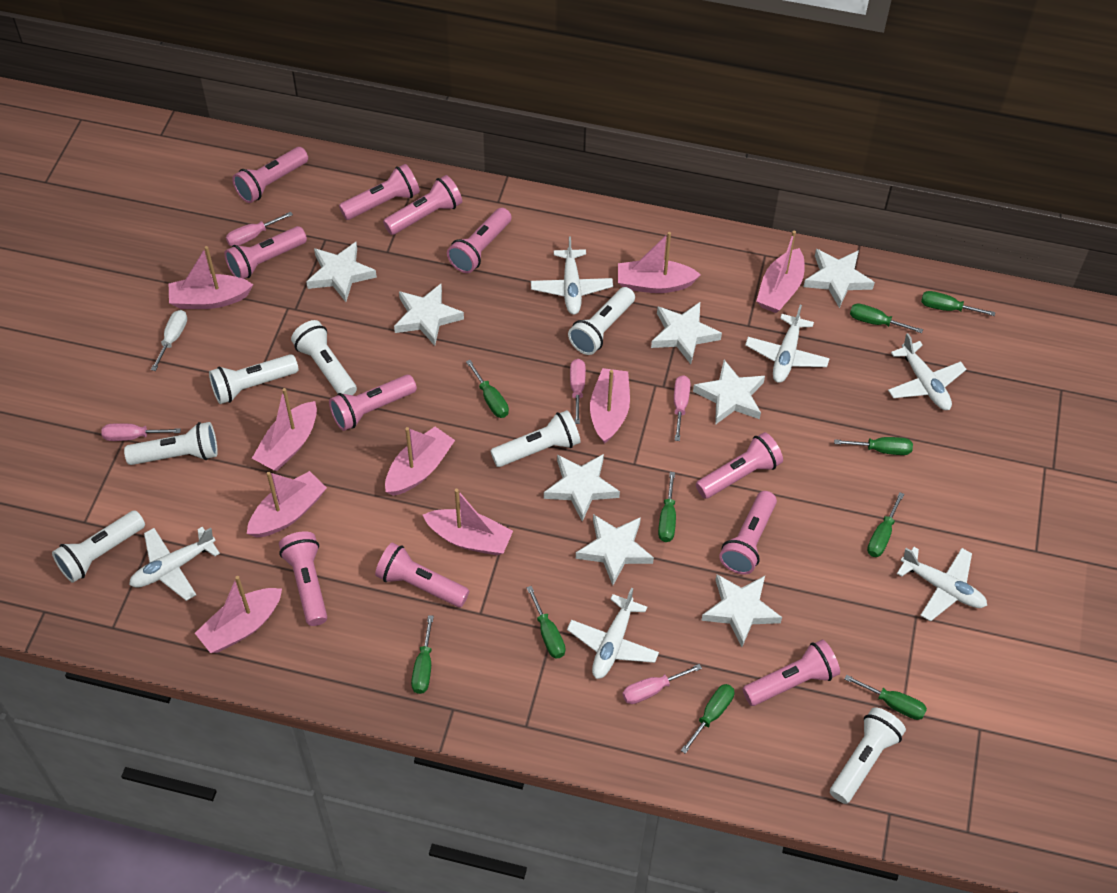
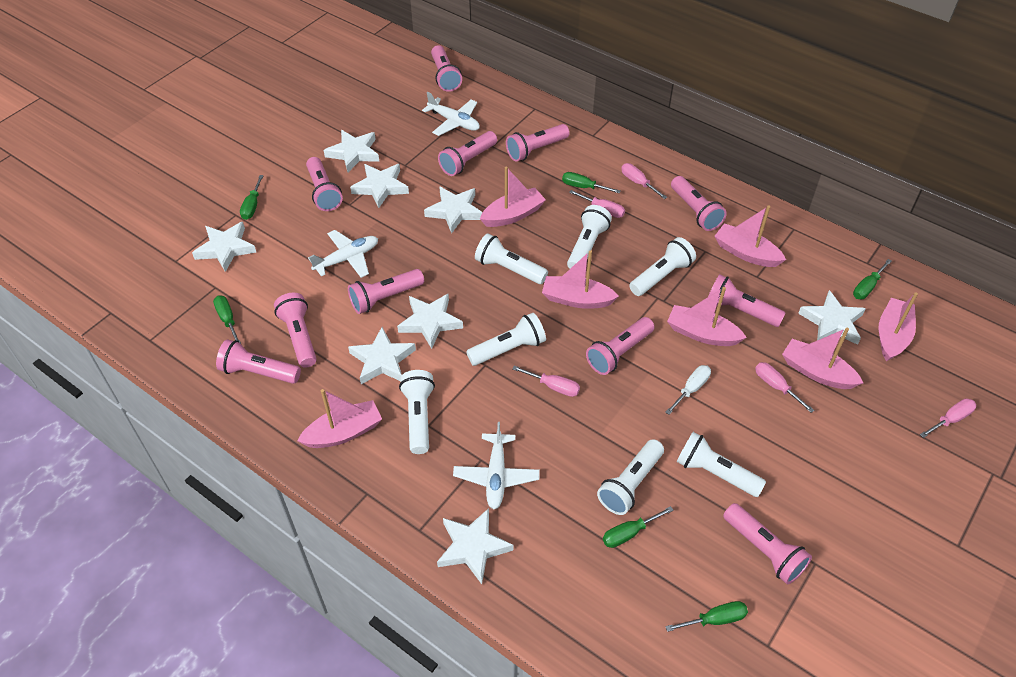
green screwdriver: [411,615,434,694] [466,360,509,418] [526,586,565,659] [658,472,676,542] [681,684,734,754] [834,437,913,455] [845,675,927,720] [850,303,923,333] [867,492,904,557] [921,291,995,316] = 10 -> [213,295,241,344] [240,175,264,220] [562,172,621,193] [603,506,674,548] [665,601,748,632] [853,259,892,299] = 6
pink boat: [169,246,253,309] [195,576,282,653] [247,471,327,538] [252,388,317,471] [385,427,455,496] [423,489,513,555] [590,368,630,444] [618,232,701,293] [756,230,805,313] = 9 -> [297,389,382,448] [480,166,546,227] [542,250,619,309] [667,287,747,346] [714,206,786,267] [782,328,863,389] [878,292,918,361] = 7
white plane: [129,527,220,601] [531,236,613,315] [567,588,659,679] [745,305,830,383] [888,333,966,410] [897,547,987,621] = 6 -> [308,230,378,278] [422,92,480,136] [453,422,540,509] = 3

